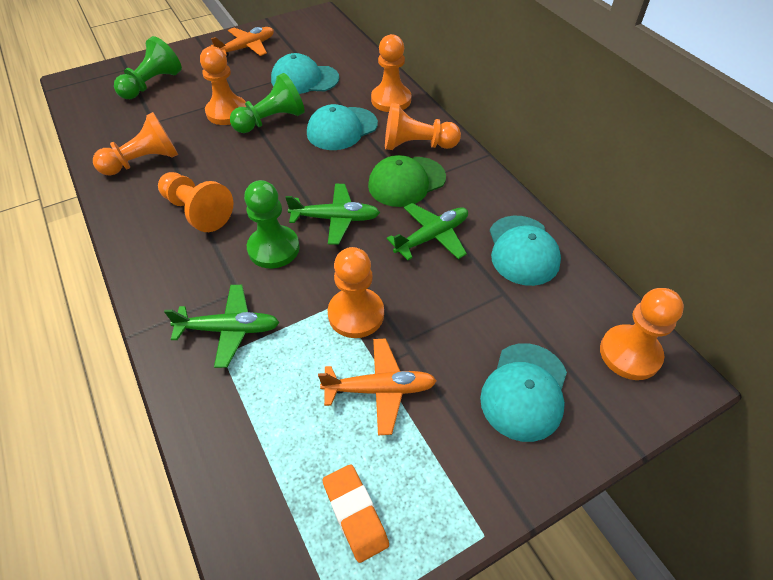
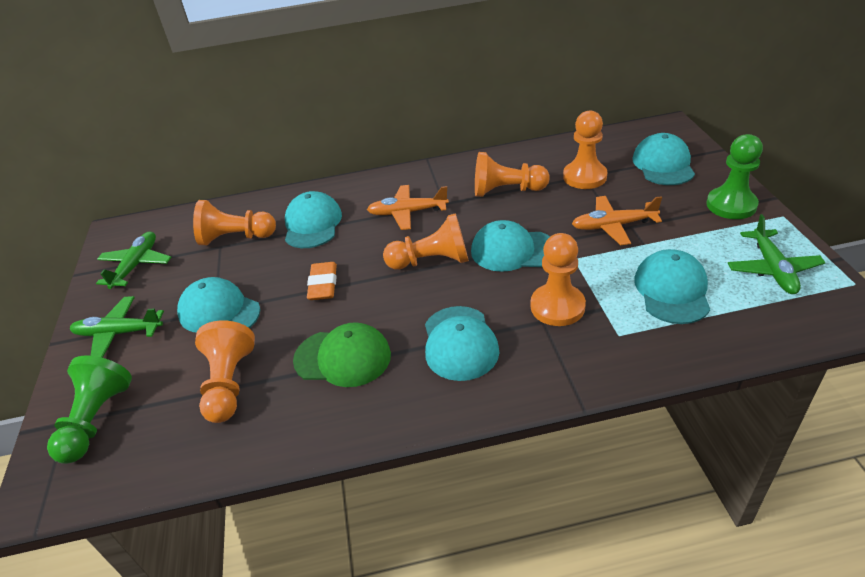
green pawn: [114,36,182,99] [230,73,305,133] [244,180,300,268] = 3 -> [47,356,132,464] [706,134,763,219] = 2
orange pawn: [93,112,178,176] [158,172,233,232] [200,46,246,125] [328,247,384,338] [371,34,411,112] [385,103,461,150] [600,288,684,380] = 7 -> [193,200,276,245] [195,321,255,423] [383,213,469,270] [475,152,550,197] [531,233,586,326] [563,110,607,189] = 6
turquoise cap: [271,53,339,94] [307,104,378,150] [480,343,567,442] [490,216,561,286] = 4 -> [177,277,260,332] [285,191,342,248] [425,306,499,381] [471,220,550,272] [632,133,695,185] [634,249,710,324] = 6

